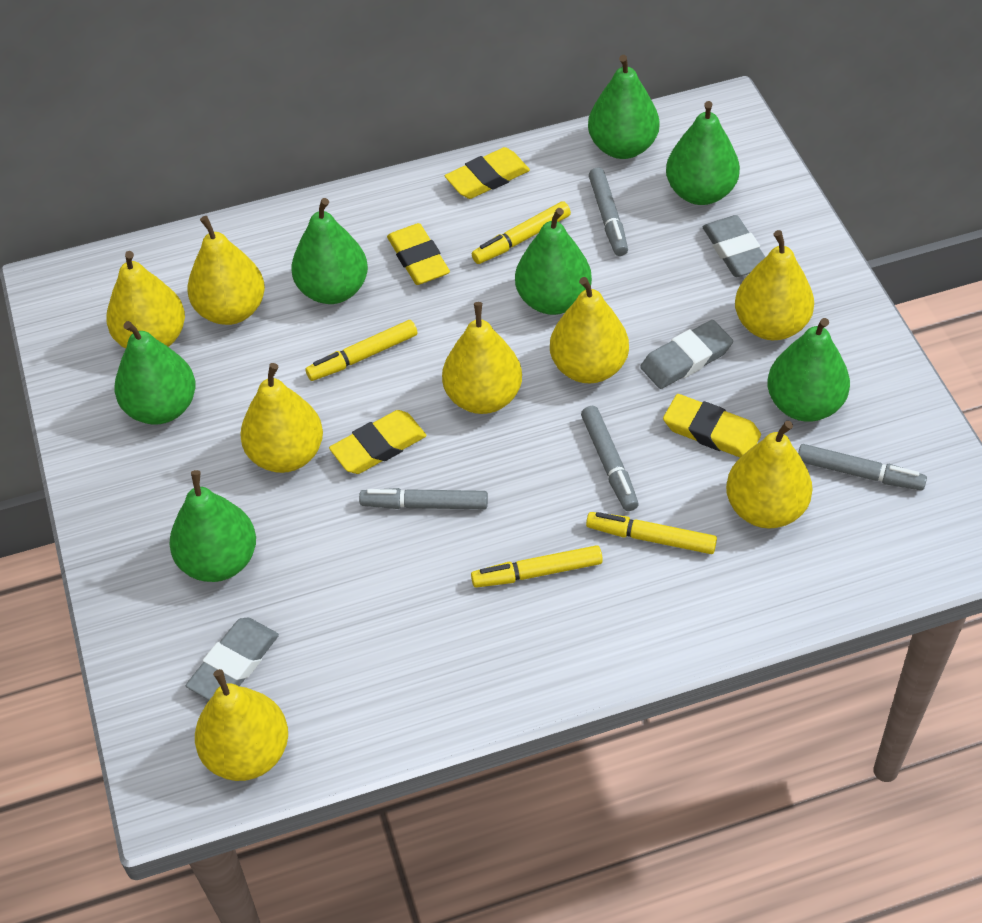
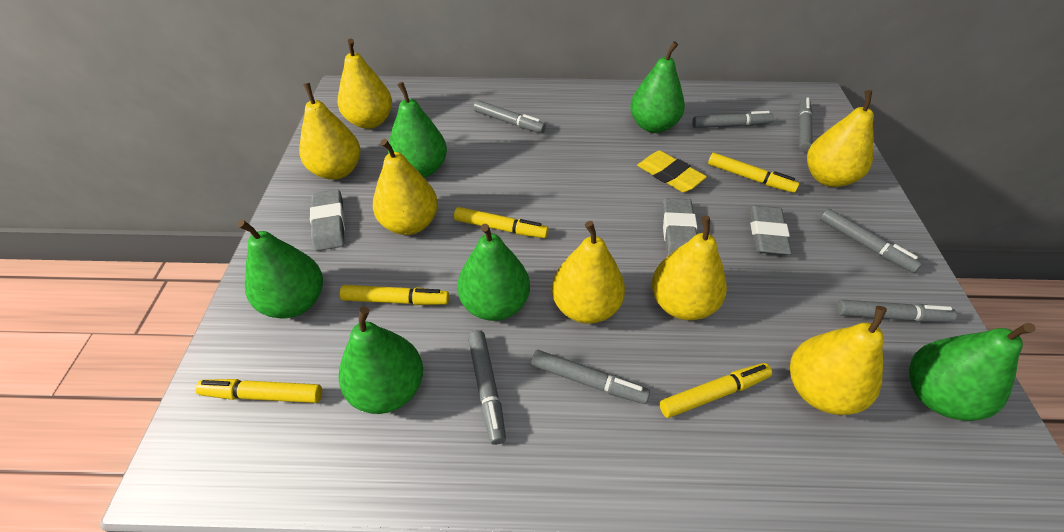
green pear: [115,321,196,425] [169,470,256,582] [292,198,368,304] [515,208,592,315] [588,55,659,159] [666,101,740,205] [767,318,850,422] = 7 -> [237,220,323,318] [339,307,423,414] [388,82,447,178] [457,224,530,321] [630,41,685,133] [909,323,1036,421] = 6
grey marker: [359,488,488,509] [581,406,639,511] [589,168,628,256] [798,444,927,490] = 4 -> [468,330,506,445] [473,100,546,133] [531,350,650,404] [692,111,774,128] [798,97,813,152] [820,209,922,273] [836,300,957,322] = 7
yellow eraser: [329,410,427,474] [387,223,450,285] [445,147,530,199] [663,394,761,457] = 4 -> [637,151,707,192] = 1
yellow marker: [305,320,417,381] [471,545,603,588] [472,201,571,264] [586,512,717,554] = 4 -> [195,379,322,403] [340,285,449,305] [454,207,548,238] [659,363,772,418] [708,153,799,193] = 5
yellow pear: [106,251,185,349] [187,216,265,325] [195,669,288,781] [240,363,323,473] [442,302,522,414] [550,277,629,383] [726,421,812,528] [735,230,814,340] = 8 -> [299,83,360,180] [338,39,392,129] [373,139,438,235] [552,221,625,324] [652,216,727,320] [790,306,887,415] [807,90,874,187] = 7

